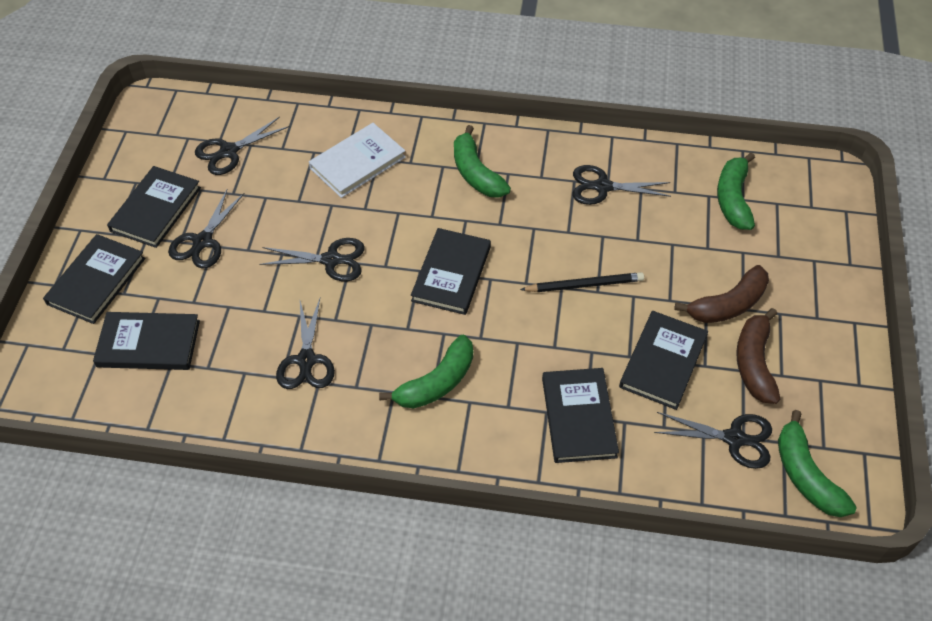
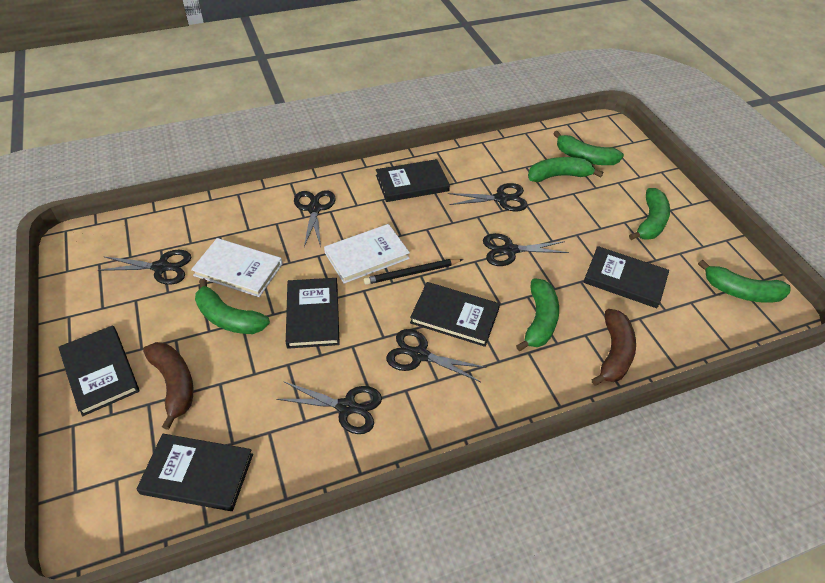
green banana: [379,335,473,409] [454,125,511,198] [717,152,755,230] [778,410,857,517] = 4 -> [195,278,270,334] [516,278,559,351] [528,157,603,182] [553,131,624,165] [629,188,670,240] [698,260,791,303] = 6
white book: [309,123,406,198] = 1 -> [191,238,282,297] [324,224,410,284] = 2

